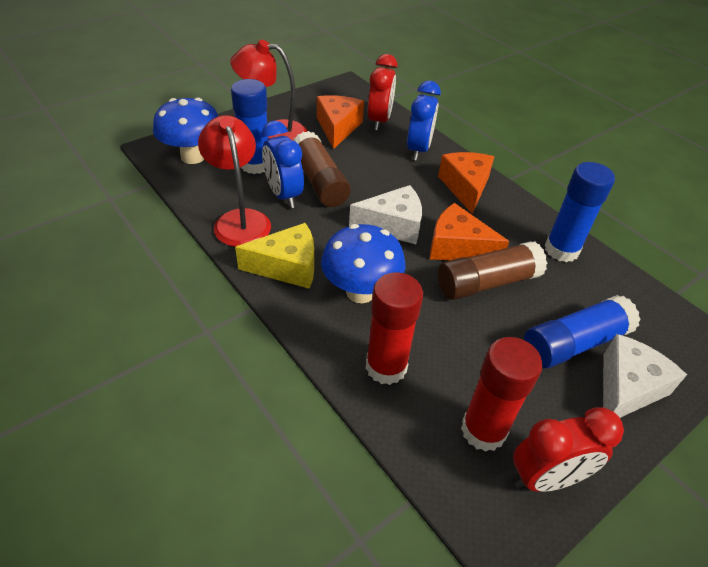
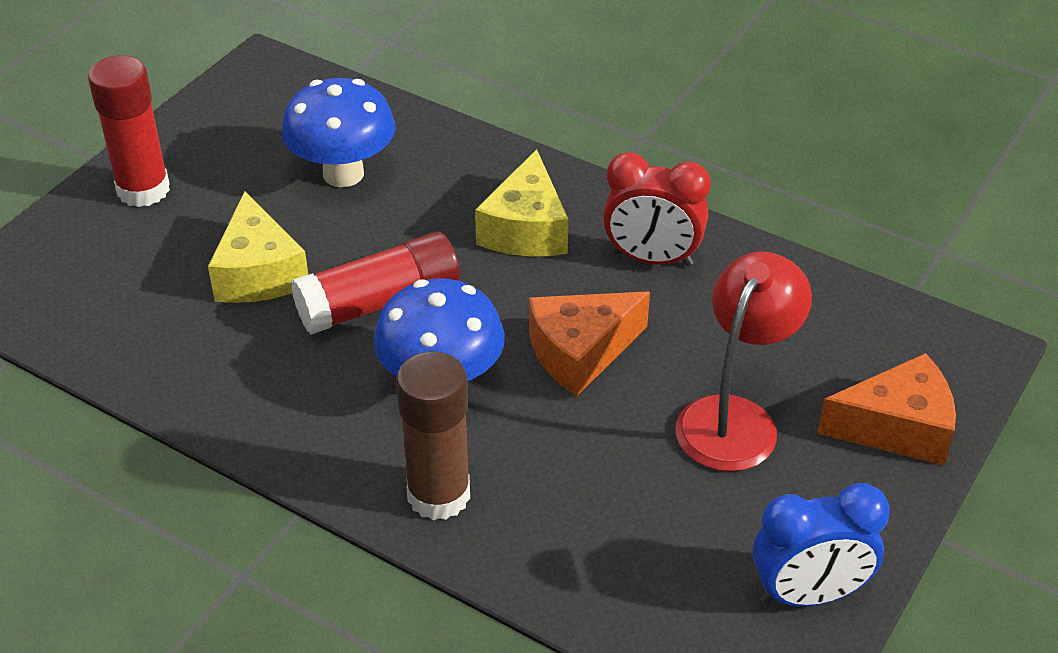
blue clock: [262,121,304,208] [407,81,441,160] = 2 -> [753,483,890,607] = 1
blue glue stick: [231,79,268,174] [524,295,641,369] [545,162,615,262] = 3 -> none = 0
brown glue stick: [293,131,351,207] [438,241,547,300] = 2 -> [396,351,470,520] = 1
orange cheese: [317,95,364,149] [430,203,509,260] [438,152,494,214] = 3 -> [529,292,650,396] [817,353,956,466] = 2
red clock: [368,54,398,130] [513,407,624,492] = 2 -> [603,152,711,266] = 1
red lamp: [198,115,271,247] [230,40,307,140] = 2 -> [675,252,812,472] = 1
white cheese: [349,185,422,244] [603,334,687,418] = 2 -> none = 0
yellow cheese: [235,223,314,289] = 1 -> [208,191,308,303] [475,149,568,256] = 2

